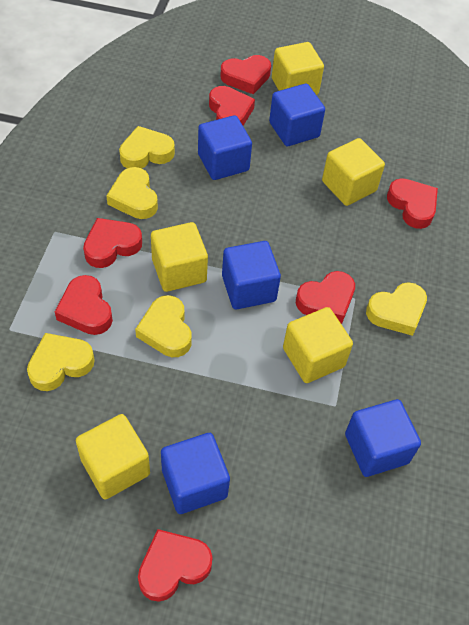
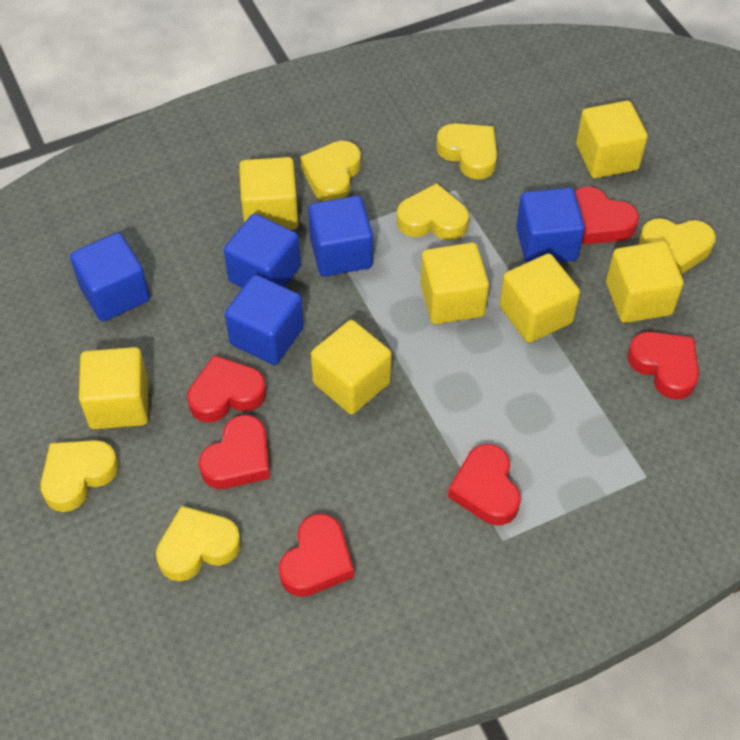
red heart: [55,275,113,335] [83,218,142,268] [138,529,213,602] [209,86,255,126] [220,55,271,94] [296,271,355,324] [387,178,438,229] = 7 -> [187,355,266,423] [199,415,270,489] [279,513,354,597] [448,444,521,525] [575,187,639,245] [627,332,699,400] = 6
yellow cube: [76,414,150,499] [151,222,208,292] [272,42,324,95] [283,307,353,383] [322,138,385,206] = 5 -> [79,347,148,429] [239,157,299,230] [311,320,391,414] [420,243,489,324] [499,254,580,343] [576,101,648,178] [606,241,684,323] = 7
yellow heart: [27,333,95,391] [107,167,158,219] [119,126,175,168] [135,295,192,357] [366,282,427,336] = 5 -> [40,440,119,512] [156,506,241,581] [300,141,361,201] [397,183,469,240] [436,123,497,180] [639,218,716,274] = 6

